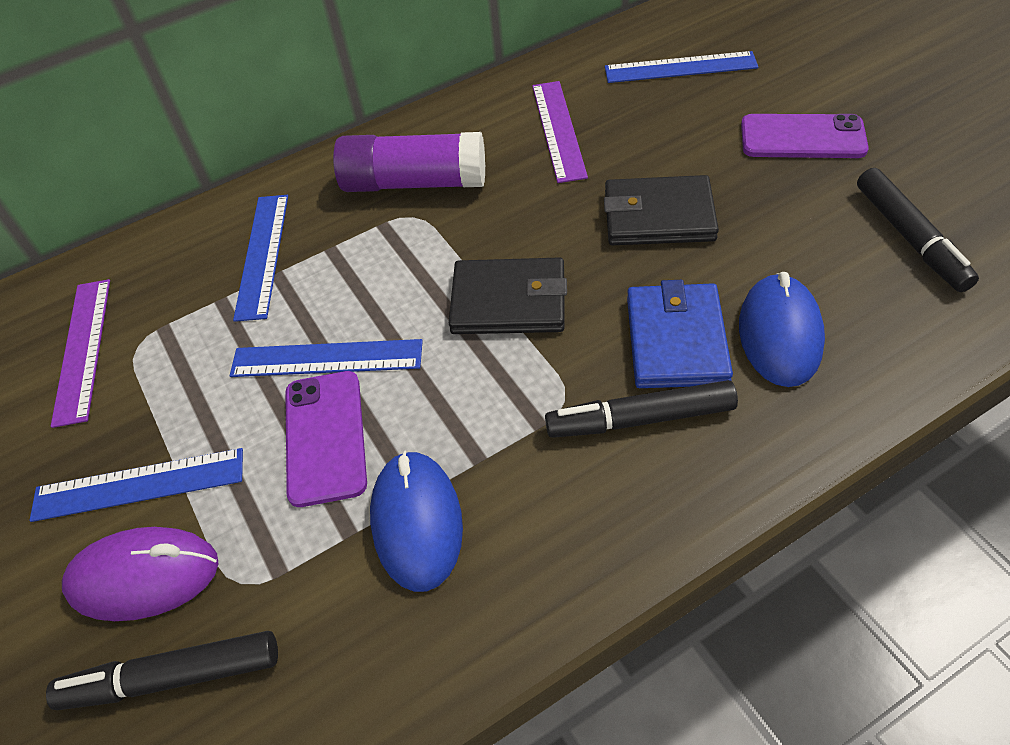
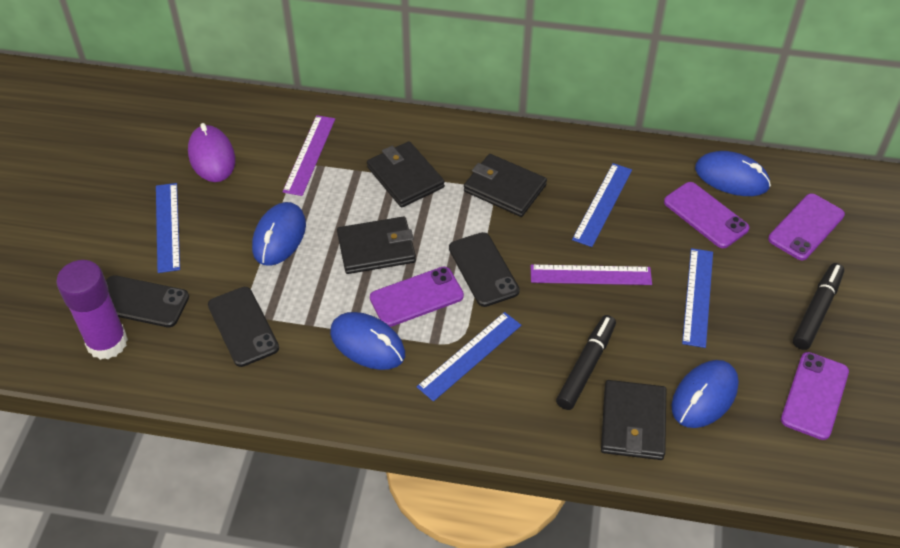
black marker: [46,631,278,710] [545,380,738,438] [857,168,979,292] = 3 -> [556,315,616,410] [793,263,844,350] = 2
black phone: none = 0 -> [106,275,189,327] [208,287,279,367] [449,232,520,307] = 3
black wallet: [449,257,567,334] [604,175,719,245] = 2 -> [337,216,416,274] [367,141,445,208] [464,154,547,217] [601,380,666,460] = 4
blue mouse: [370,450,463,592] [739,272,825,387] = 2 -> [252,202,306,266] [330,312,405,370] [672,360,739,428] [695,151,771,196] = 4
blue wallet: [627,280,733,388] = 1 -> none = 0
purple phone: [285,371,367,507] [741,114,869,158] = 2 -> [370,267,464,327] [664,182,749,248] [768,194,845,260] [781,352,849,440] = 4

